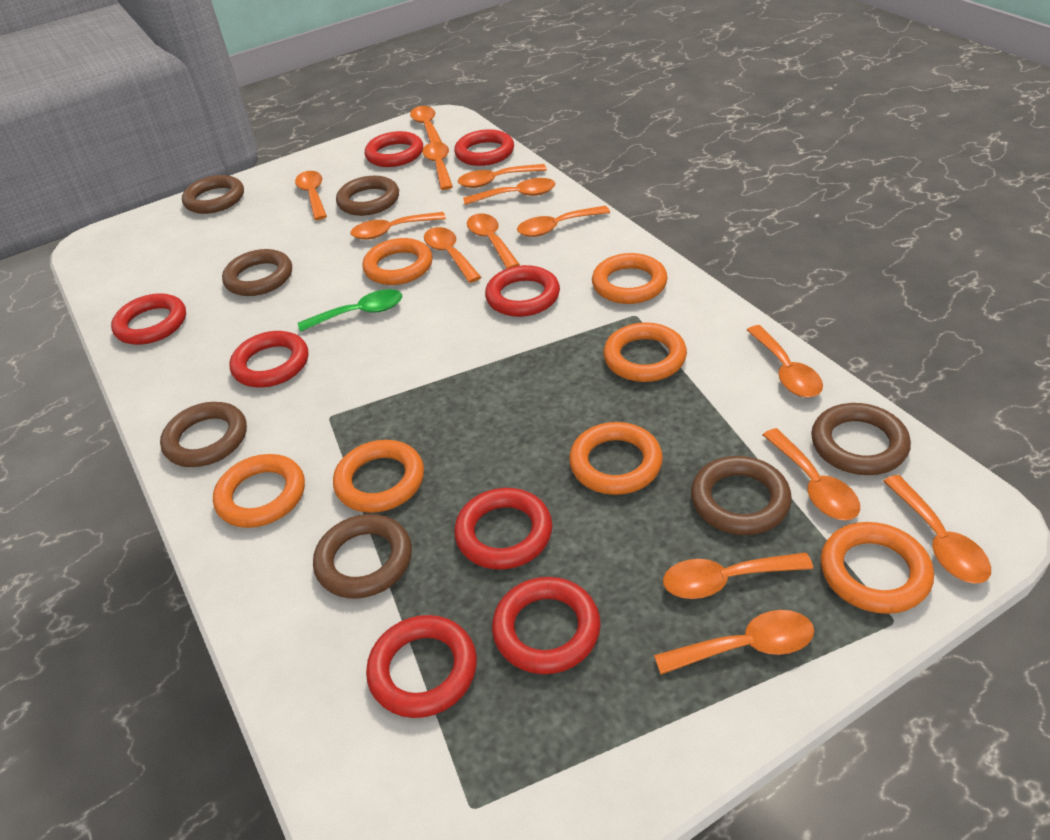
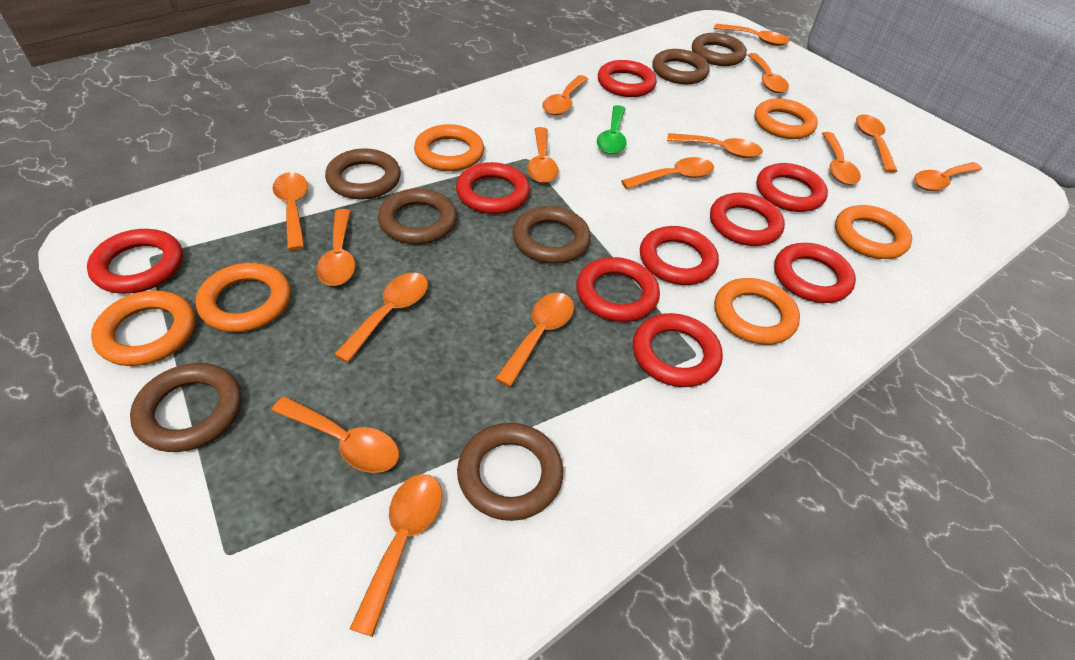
orange ring: [213,454,305,528] [333,440,424,513] [362,238,433,285] [569,422,663,495] [592,253,668,304] [603,322,687,382] [820,522,934,614] = 7 -> [91,290,195,366] [196,263,291,332] [414,124,484,171] [715,278,800,345] [755,98,818,139] [835,205,912,259] = 6
orange spoon: [295,171,327,220] [351,212,446,240] [410,106,442,143] [422,142,453,190] [424,227,481,283] [458,164,547,188] [463,178,555,205] [467,213,520,269] [517,206,610,237] [654,610,814,675] [663,553,813,599] [747,325,823,398] [763,428,860,520] [883,475,991,584] = 14 -> [271,396,399,473] [272,172,308,250] [317,209,356,286] [334,273,428,363] [350,474,442,637] [495,293,574,387] [527,127,558,183] [542,75,588,115] [621,157,714,189] [667,133,763,158] [714,24,790,46] [748,53,789,93] [822,132,861,185] [856,114,898,173] [914,162,982,191] = 15
red ring: [111,293,186,345] [230,331,308,388] [365,131,423,167] [366,615,477,718] [454,129,514,166] [454,488,552,570] [485,265,560,317] [492,577,601,674] = 8 -> [87,229,183,294] [456,162,530,214] [576,257,660,322] [598,60,657,97] [633,313,723,387] [640,226,719,285] [710,193,785,246] [757,163,828,212] [774,243,856,303] = 9

